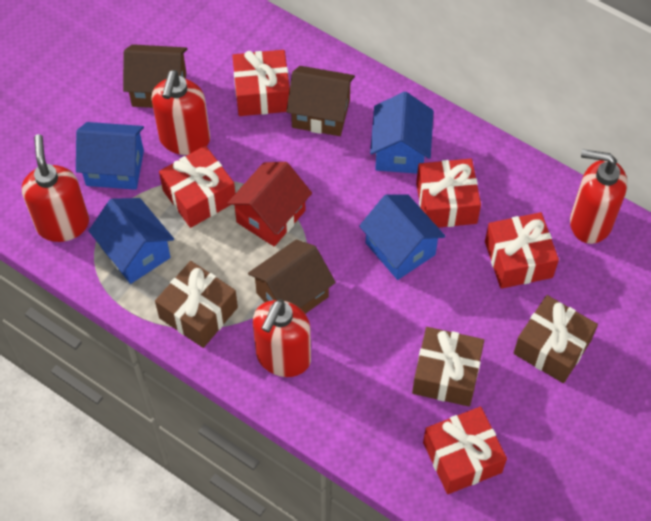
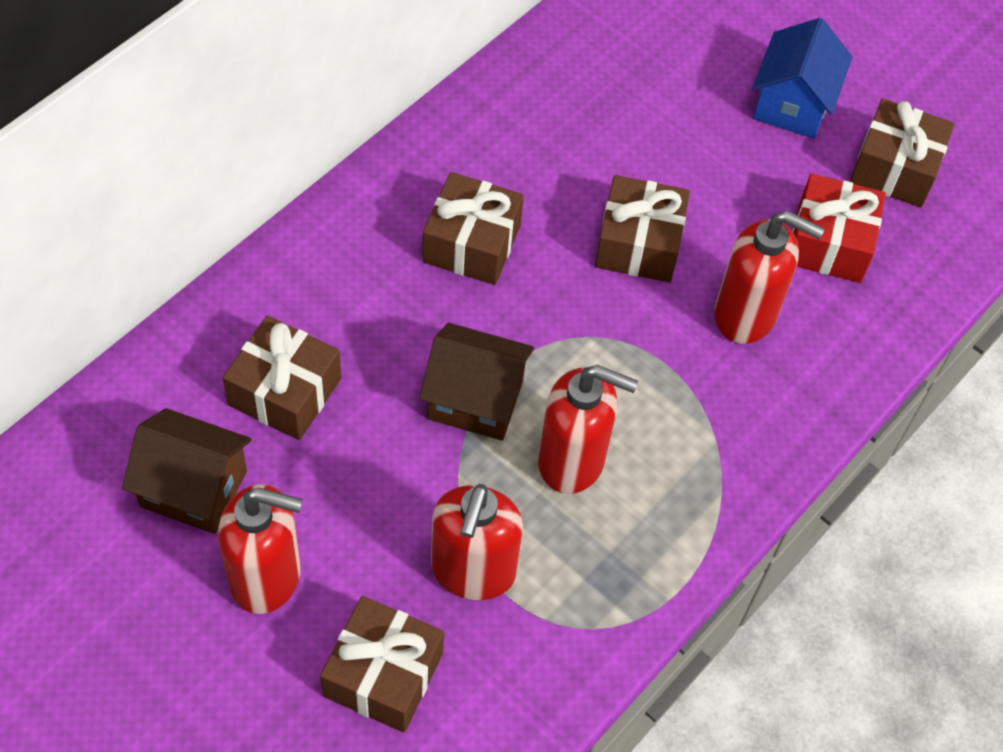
blue house: [76,122,144,190] [89,198,174,284] [359,194,445,280] [370,92,434,174] = 4 -> [752,18,852,138] = 1
brown gift: [155,261,238,348] [412,327,484,407] [513,295,598,383] = 3 -> [223,315,341,440] [320,596,444,733] [422,172,524,285] [595,175,690,282] [850,98,955,207] = 5
brown house: [123,44,187,108] [248,239,336,314] [286,66,355,136] = 3 -> [122,408,252,534] [419,323,534,440] = 2
red gift: [159,146,235,228] [232,50,290,116] [416,159,481,228] [423,407,507,494] [485,212,559,289] = 5 -> [792,174,886,283] = 1
red house: [227,162,312,247] = 1 -> none = 0

